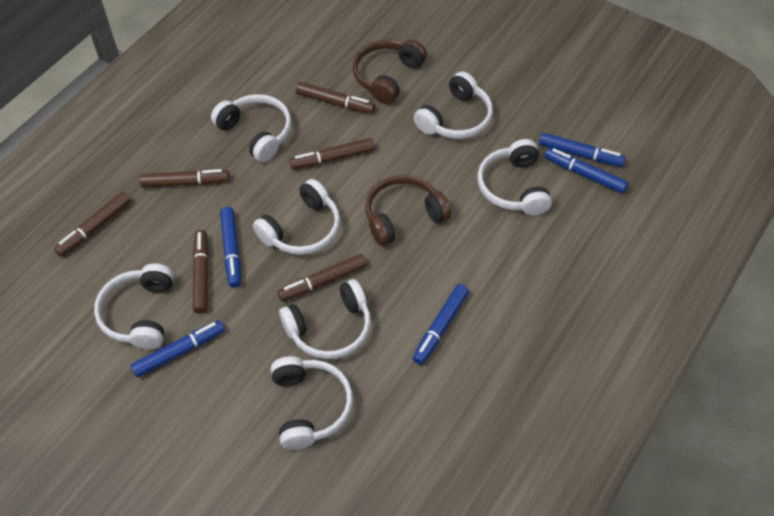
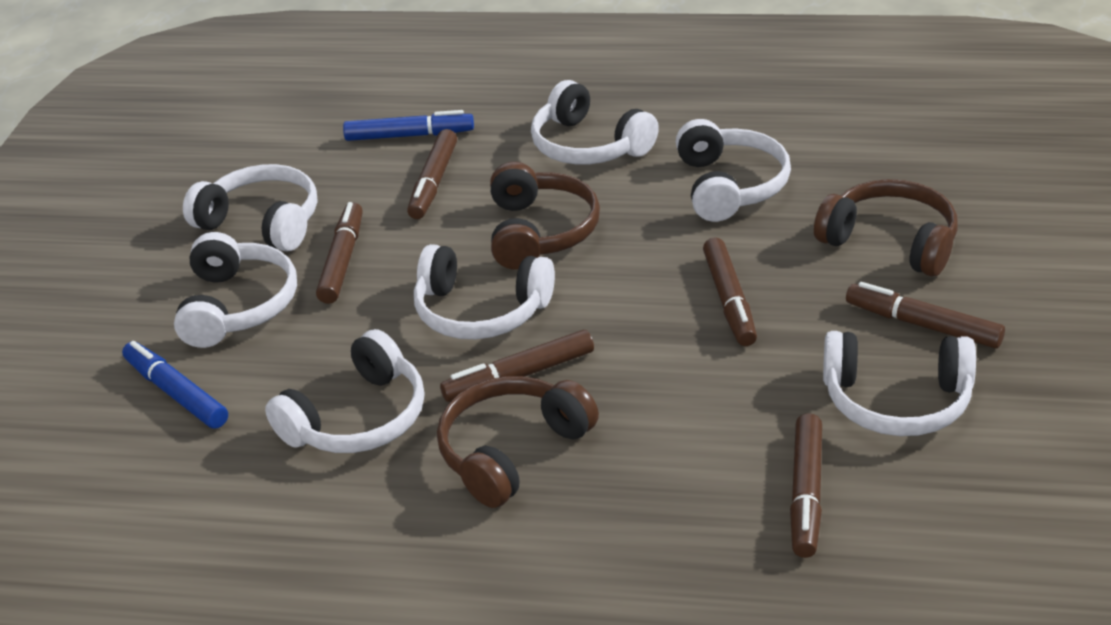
blue marker: [131,320,225,377] [220,207,241,288] [412,284,469,365] [539,133,626,167] [544,148,628,193] = 5 -> [122,341,228,429] [343,110,474,141] = 2
brown headphones: [353,40,427,104] [365,175,451,246] = 2 -> [437,376,599,508] [490,162,600,270] [814,179,958,276] = 3

